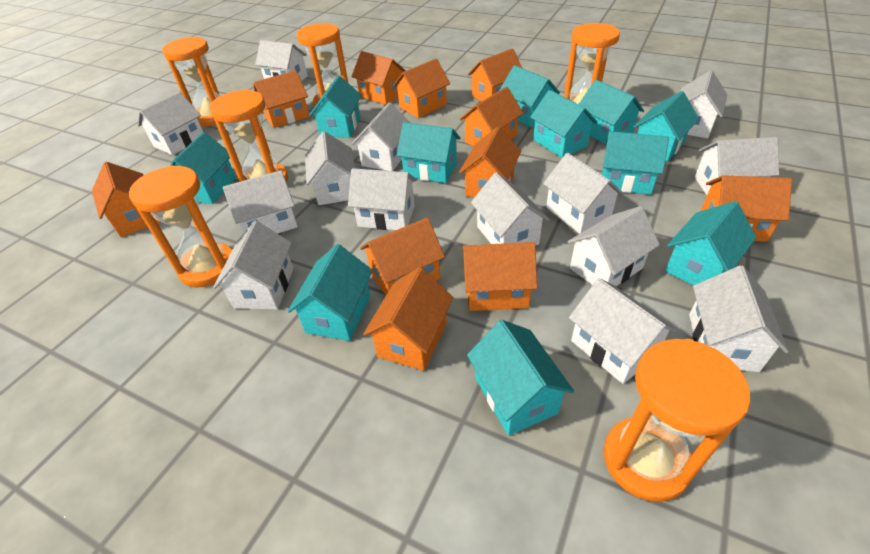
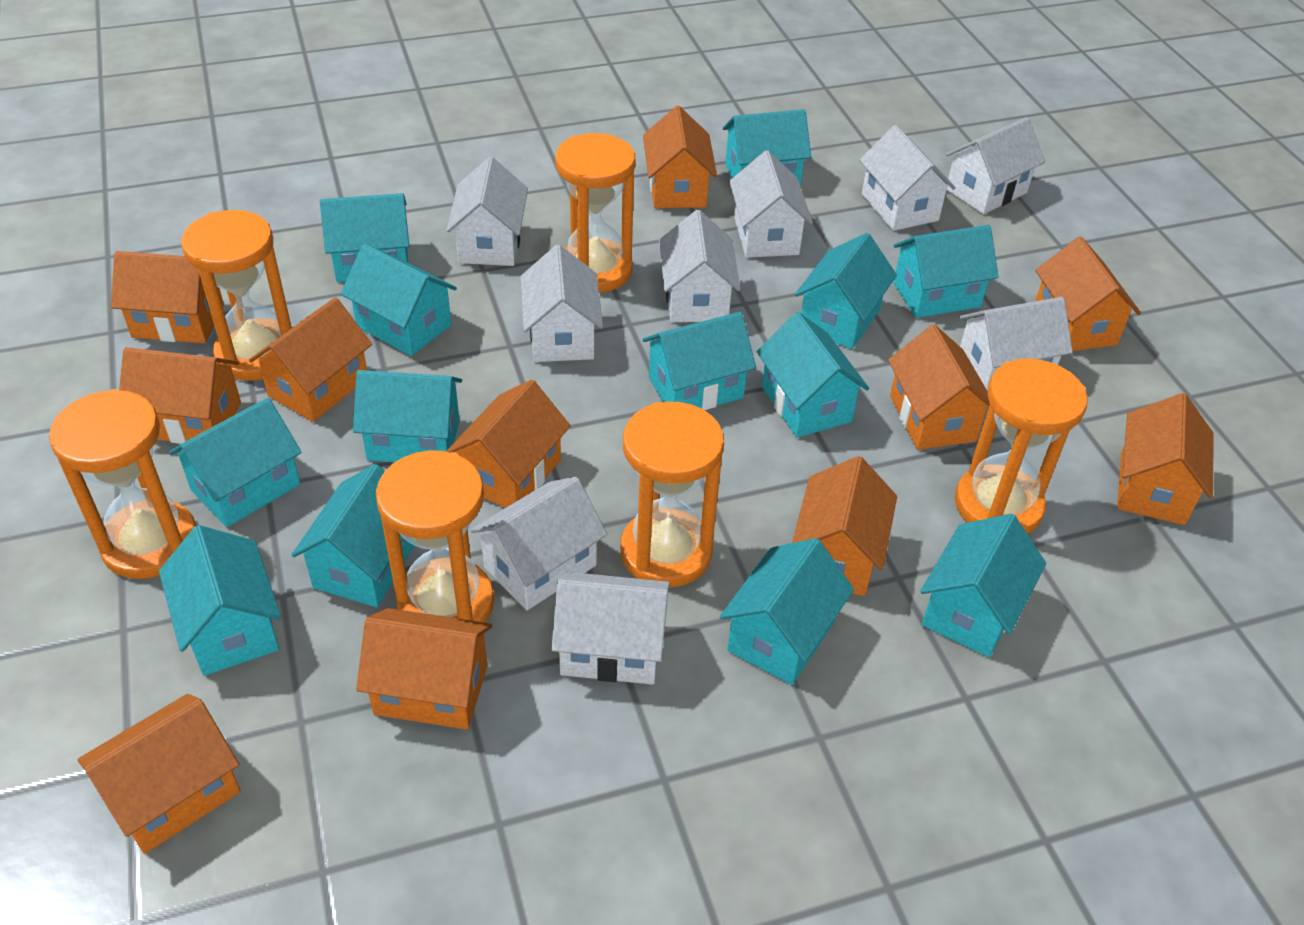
turquoise house: [170,132,236,204] [288,244,373,341] [309,76,362,138] [397,122,460,183] [467,320,574,436] [499,65,560,127] [530,90,598,158] [579,80,644,145] [602,131,669,195] [633,91,699,162] [665,201,757,286] = 11 -> [159,525,281,676] [169,398,302,527] [292,464,415,607] [320,193,409,282] [341,244,457,356] [353,370,462,462] [642,312,756,410] [720,538,854,685] [723,109,811,187] [756,312,869,438] [795,233,897,349] [893,225,999,318] [920,514,1046,657] = 13
white house: [138,92,203,155] [213,221,293,310] [223,170,298,234] [255,40,308,81] [305,131,355,205] [348,168,416,230] [352,102,410,171] [471,172,550,245] [543,153,624,234] [567,206,660,286] [569,278,677,384] [680,70,728,138] [689,266,789,372] [695,137,779,195] = 14 -> [446,157,528,266] [470,477,607,610] [520,245,603,362] [551,572,670,685] [659,210,741,322] [729,150,813,258] [859,125,956,231] [946,117,1045,214] [959,297,1073,391] = 9

